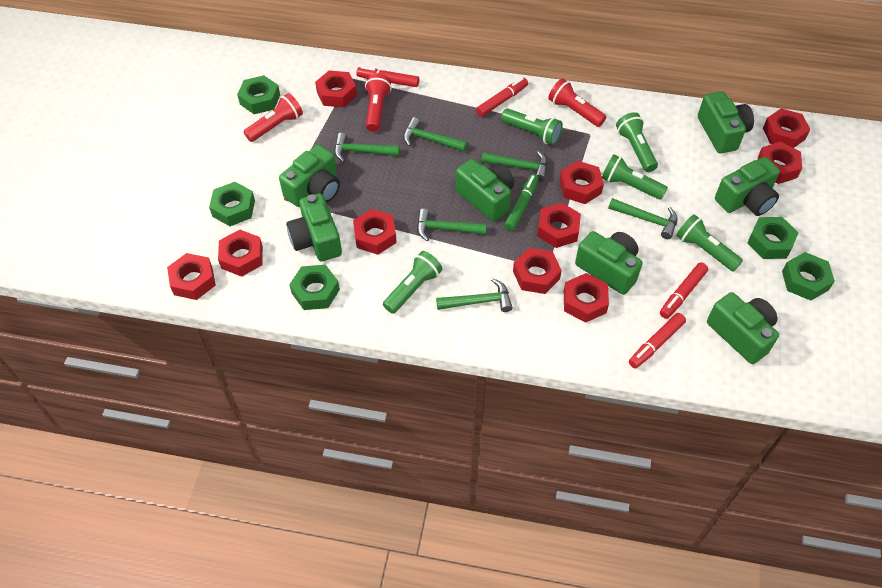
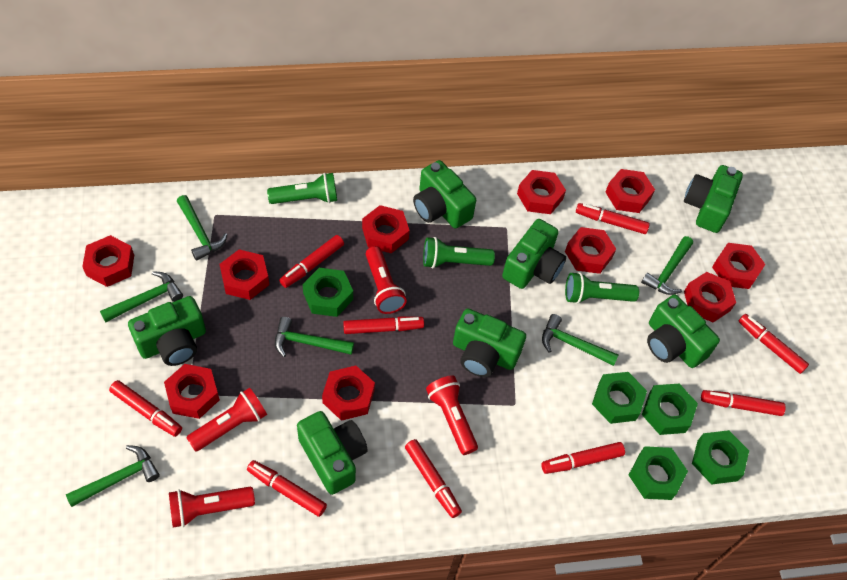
green flashlight: [383,251,442,314] [501,109,563,145] [602,154,668,200] [616,112,658,172] [676,214,743,272] = 5 -> [267,173,337,204] [423,237,495,268] [565,272,639,304] = 3
green marker: [504,174,539,231] = 1 -> none = 0
red flashlight: [243,93,303,142] [365,73,392,132] [548,79,606,127] = 3 -> [169,487,255,528] [186,388,267,452] [366,246,407,314] [426,375,478,455] = 4
red marker: [356,66,419,87] [476,78,528,117] [629,313,686,368] [660,262,708,319] = 4 -> [109,380,182,437] [247,460,327,517] [279,235,344,288] [343,316,424,334] [405,439,462,518] [541,442,625,474] [576,203,650,234] [701,390,786,416] [738,314,809,374] = 9

